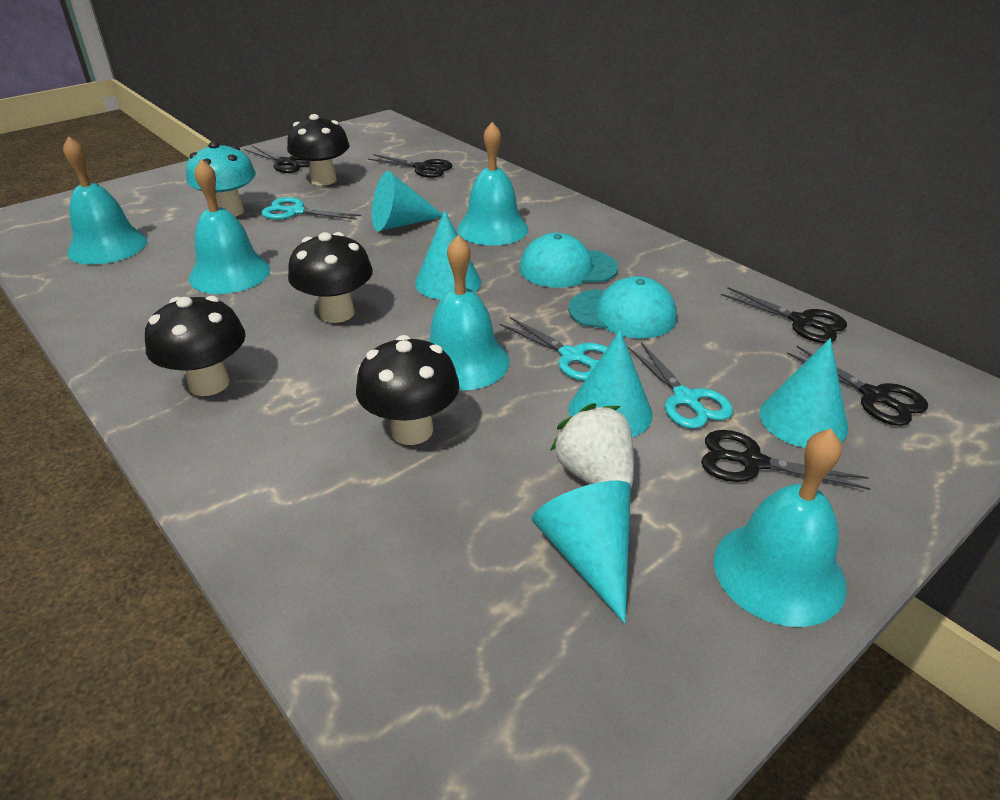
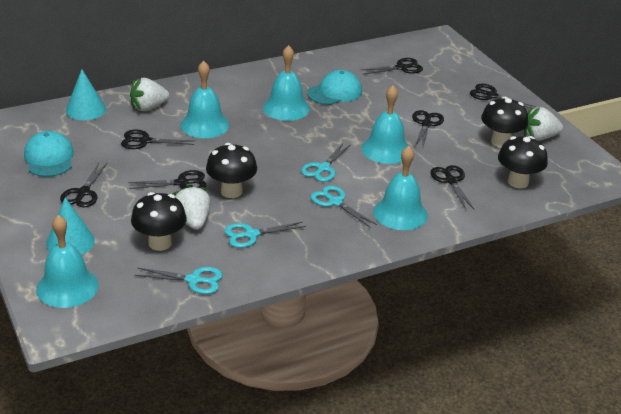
black scissors: [244,146,310,173] [368,154,452,178] [701,430,871,490] [721,287,847,343] [787,346,928,426] = 5 -> [60,163,107,207] [121,130,195,149] [128,170,207,190] [361,58,423,75] [412,110,444,147] [430,165,475,210] [470,84,536,108] = 7
turquoise cone: [372,171,443,231] [415,210,481,300] [532,481,631,624] [569,330,653,437] [759,338,848,448] = 5 -> [46,197,95,255] [66,69,106,120] = 2
turquoise mushroom: [186,141,256,217] = 1 -> none = 0
turquoise scissors: [261,197,361,220] [500,316,608,381] [628,342,733,429] = 3 -> [135,267,223,294] [224,222,306,248] [301,144,351,182] [311,185,377,228] = 4
white strawberry: [550,403,634,487] = 1 -> [130,78,169,111] [172,184,210,230] [524,107,563,141] = 3

